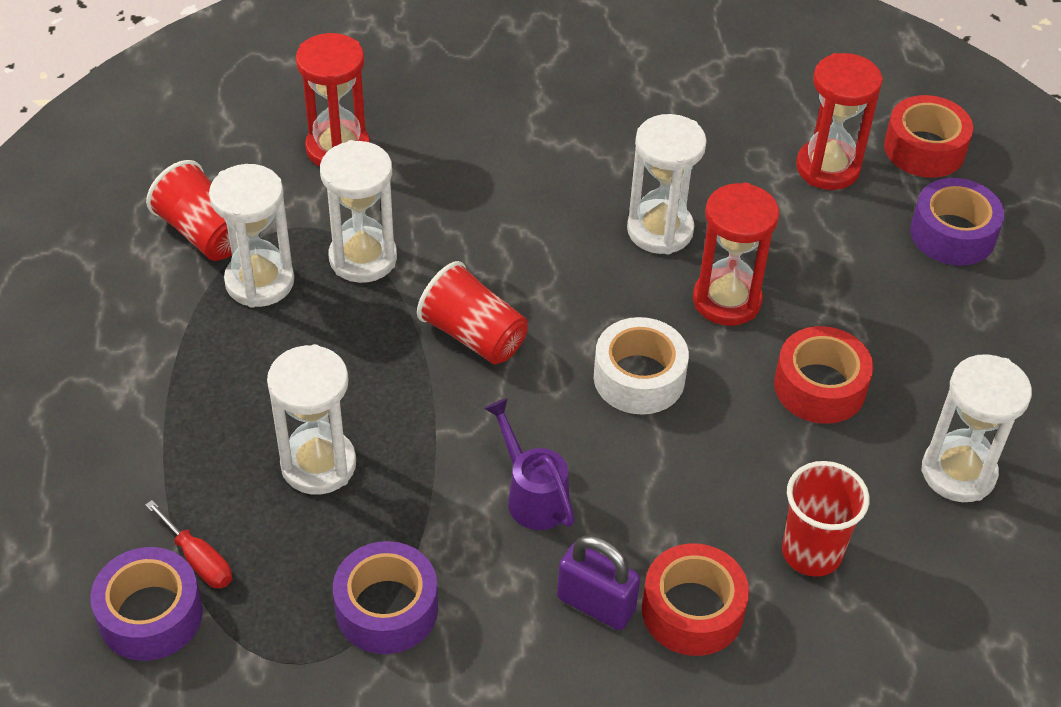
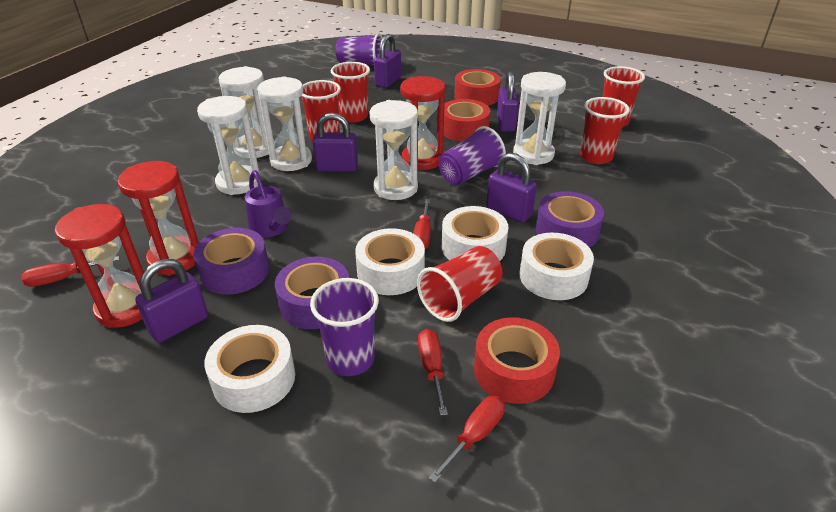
purple cup: none = 0 -> [310,278,379,376] [335,33,383,66] [439,126,506,185] = 3
purple padlock: [557,535,640,630] = 1 -> [135,259,208,343] [313,113,358,172] [374,34,401,88] [486,153,537,223] [497,71,519,132] = 5
red cup: [146,160,232,261] [417,261,528,364] [782,461,870,577] = 3 -> [301,80,341,141] [331,62,370,123] [417,246,503,322] [580,97,630,164] [603,66,645,127] = 5
red screwdriver: [145,500,232,588] = 1 -> [21,256,119,287] [413,199,431,249] [418,329,448,416] [429,396,505,483] = 4
white tape: [594,317,689,415] = 1 -> [204,325,295,413] [355,228,425,295] [442,206,508,261] [519,233,594,300] = 4

